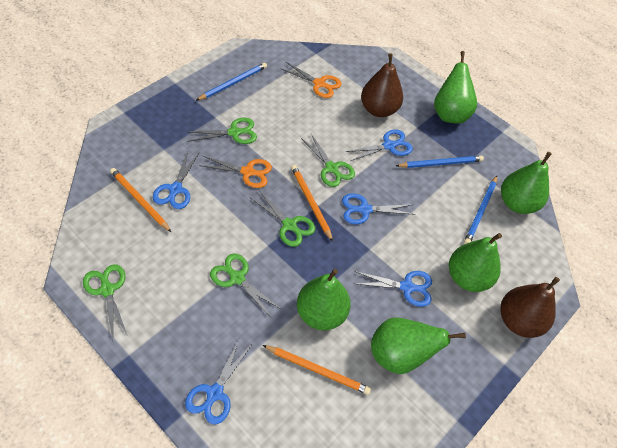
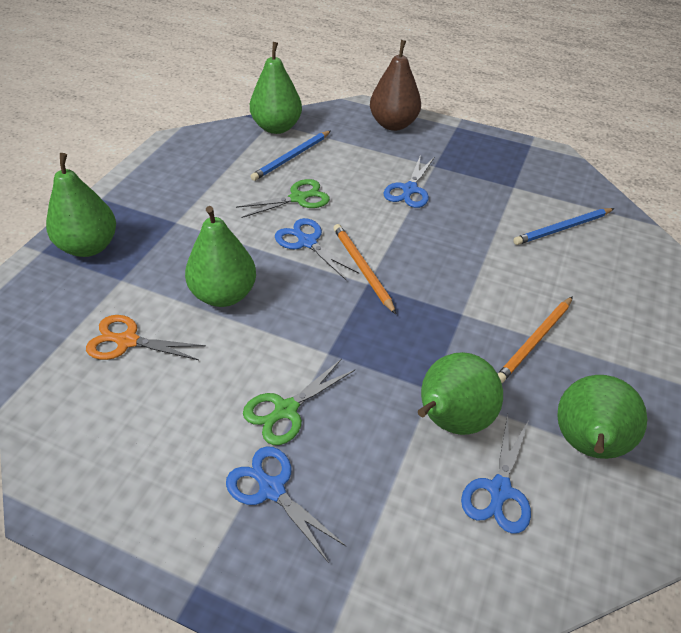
blue pencil: [196,63,267,101] [396,156,484,168] [464,176,497,244] = 3 -> [250,131,331,181] [513,208,615,245] = 2
blue scissors: [153,151,199,209] [185,339,251,424] [342,193,415,224] [345,129,413,161] [353,271,432,307] = 5 -> [226,446,346,563] [275,218,359,280] [383,157,434,208] [461,414,531,534] = 4
brown pear: [361,53,403,117] [500,277,560,338] = 2 -> [370,40,421,131] = 1
green scissors: [83,264,128,339] [188,118,257,144] [210,254,281,317] [251,190,315,247] [301,134,355,187] = 5 -> [236,179,330,218] [243,359,355,445] = 2
orange pencil: [110,168,172,233] [263,345,371,395] [291,165,333,242] = 3 -> [333,224,396,314] [498,296,573,383] = 2
orange scissors: [199,156,272,188] [280,62,342,98] = 2 -> [86,315,206,360] = 1

